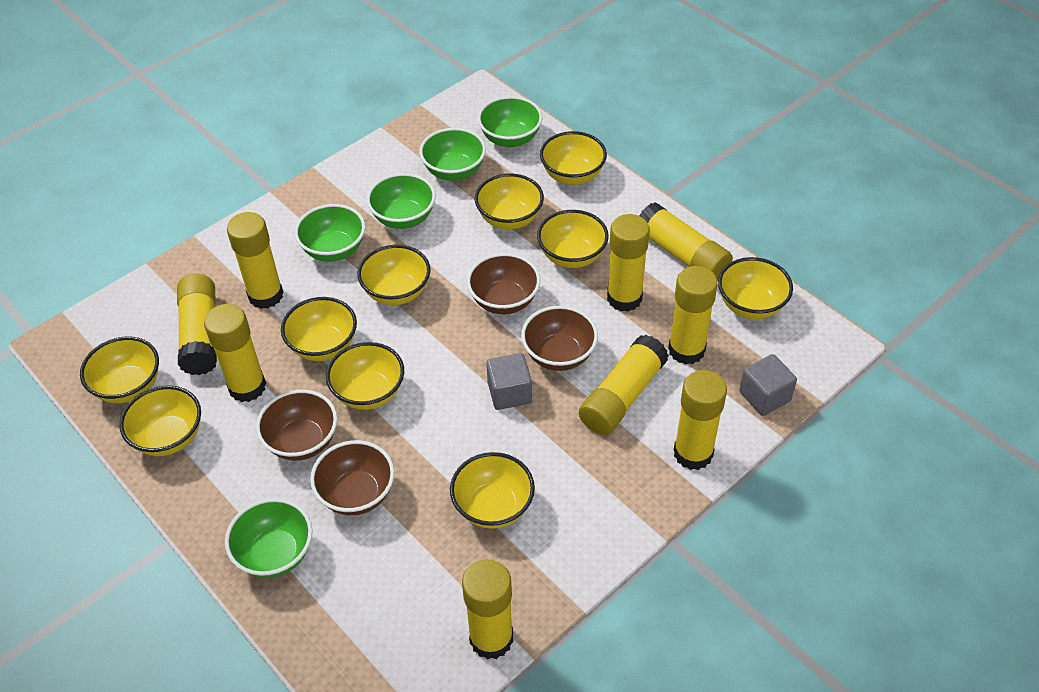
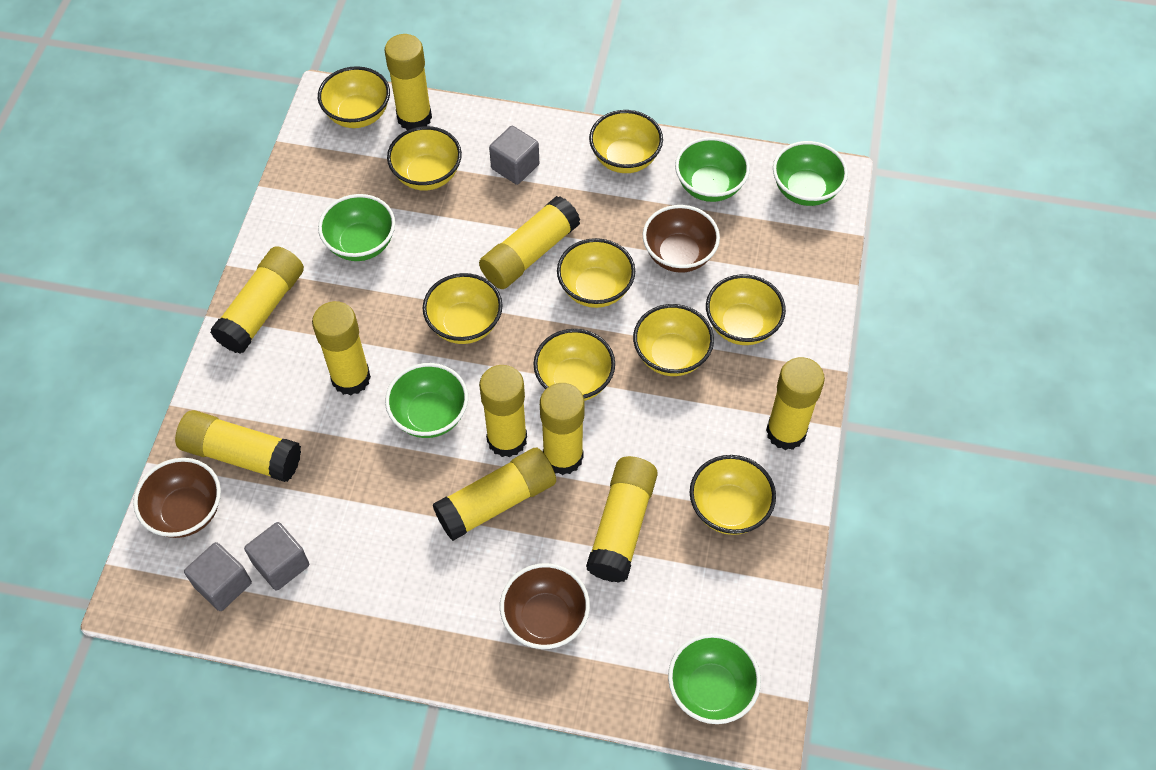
brown bowl: [256,390,337,461] [310,440,394,515] [467,253,540,314] [521,306,598,371] = 4 -> [133,458,221,538] [500,563,590,649] [643,205,720,273] = 3
grey cube: [486,353,532,410] [739,354,797,416] = 2 -> [184,542,252,611] [244,522,309,591] [489,126,539,185] = 3
yellow bowl: [80,337,159,403] [119,385,201,456] [281,297,357,361] [326,342,404,410] [357,245,431,305] [450,452,535,529] [475,173,544,229] [537,210,609,268] [540,131,607,185] [718,257,793,319] = 10 -> [318,66,390,128] [387,126,462,190] [423,273,502,344] [533,329,615,401] [557,238,635,308] [589,110,663,173] [633,304,714,376] [690,455,776,535] [706,274,786,345] = 9
yellow glue stick: [177,274,217,375] [204,304,266,402] [227,212,284,309] [462,559,513,660] [579,335,669,435] [607,214,650,312] [639,202,733,281] [668,266,718,364] [674,370,727,470] = 9 -> [175,410,301,482] [210,246,304,354] [312,301,371,396] [385,34,432,130] [433,448,556,541] [479,196,580,289] [479,365,527,457] [540,383,585,475] [586,456,658,583] [766,357,825,450] = 10

